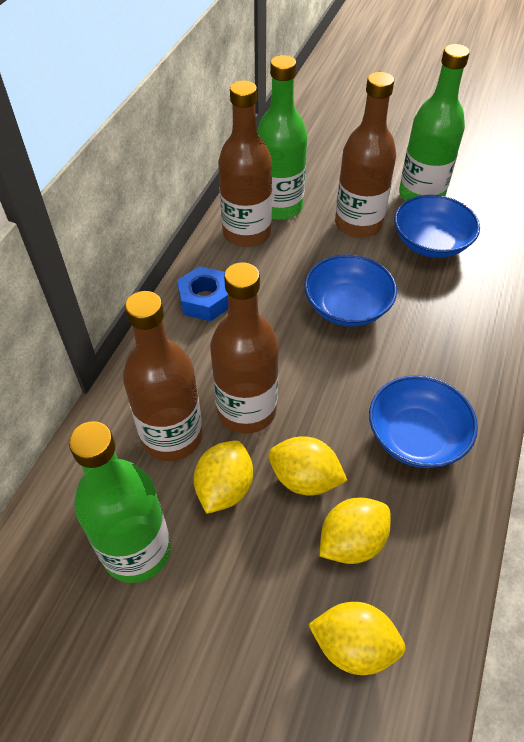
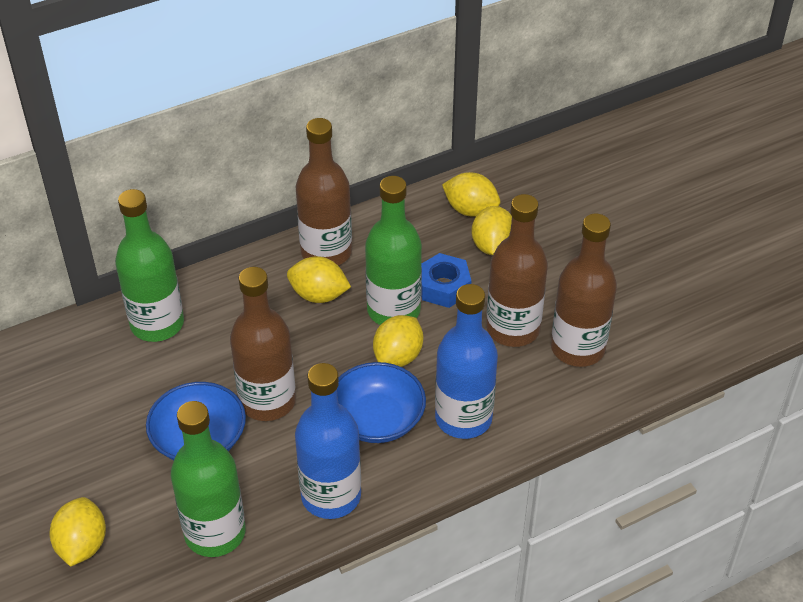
blue bottle: none = 0 -> [295,363,361,519] [435,284,498,439] = 2
blue bowl: [305,254,397,327] [369,375,478,468] [394,195,480,258] = 3 -> [146,382,246,461] [337,362,426,443] = 2
yellow lemon: [194,441,253,514] [268,437,348,495] [308,602,406,675] [320,497,391,564] = 4 -> [49,497,106,567] [287,256,351,303] [373,315,423,367] [442,172,500,217] [471,206,512,255] = 5

